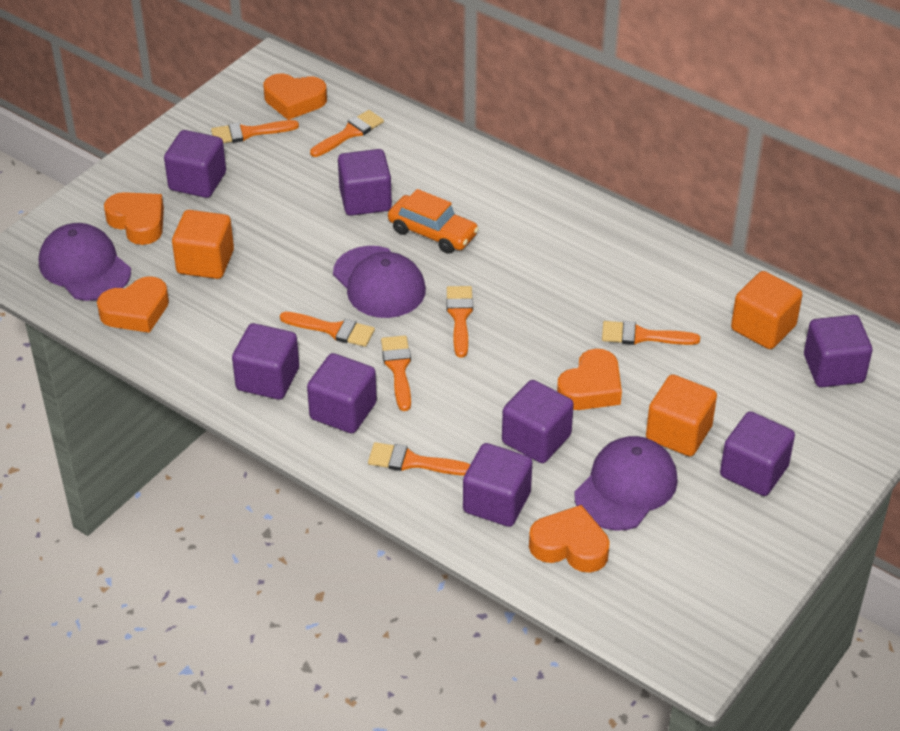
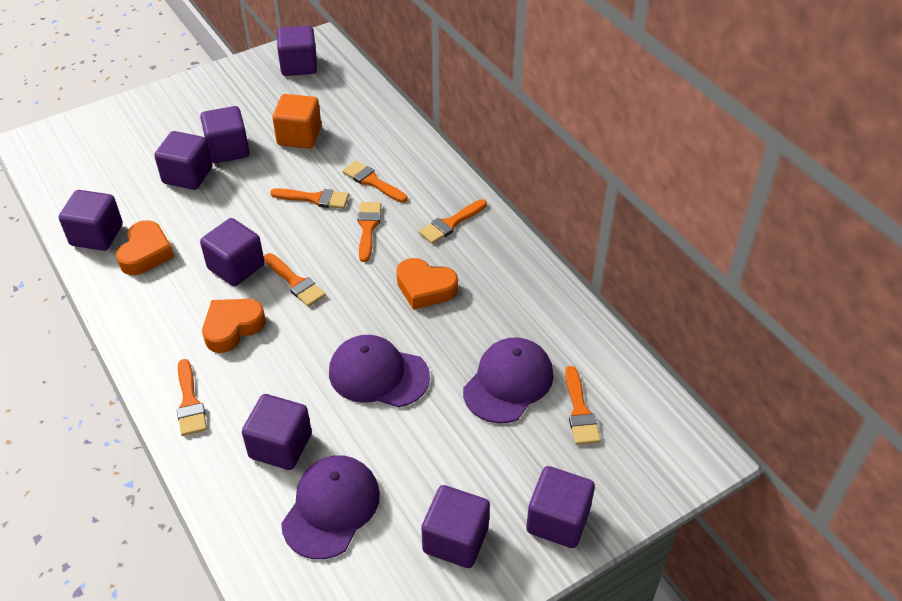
orange car: [388,189,479,254] = 1 -> none = 0
orange cube: [172,210,234,279] [646,374,717,456] [731,271,802,349] = 3 -> [273,94,321,149] = 1
orange heart: [97,276,169,333] [104,192,164,245] [263,73,327,120] [529,505,610,573] [557,349,622,410] = 5 -> [116,220,174,275] [202,299,266,353] [396,258,458,310] = 3

